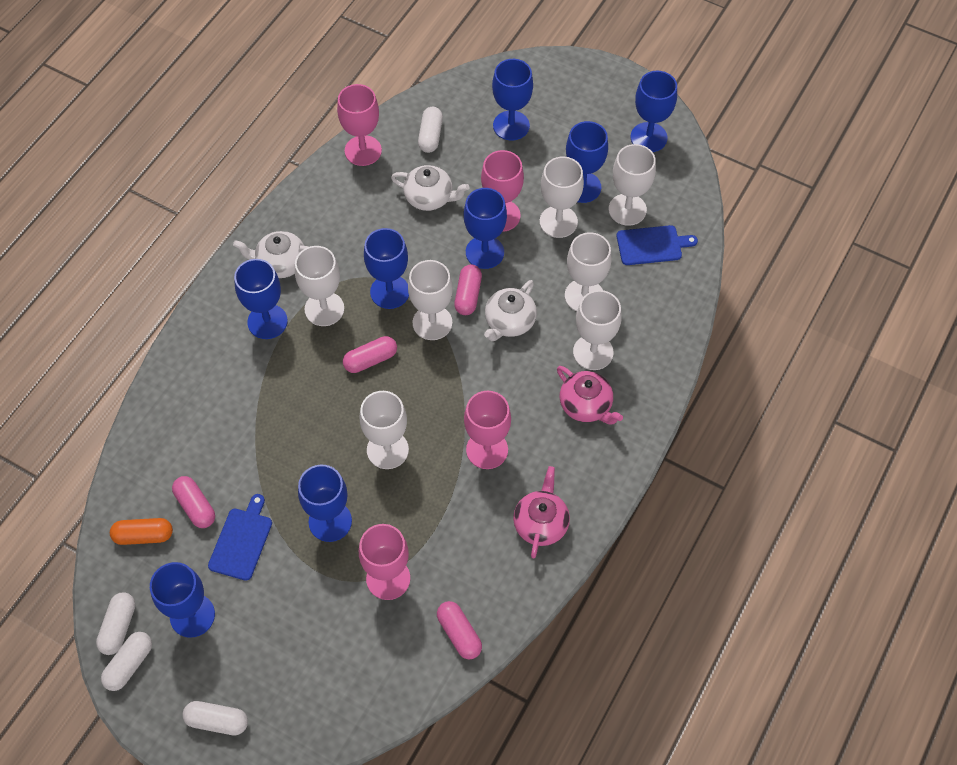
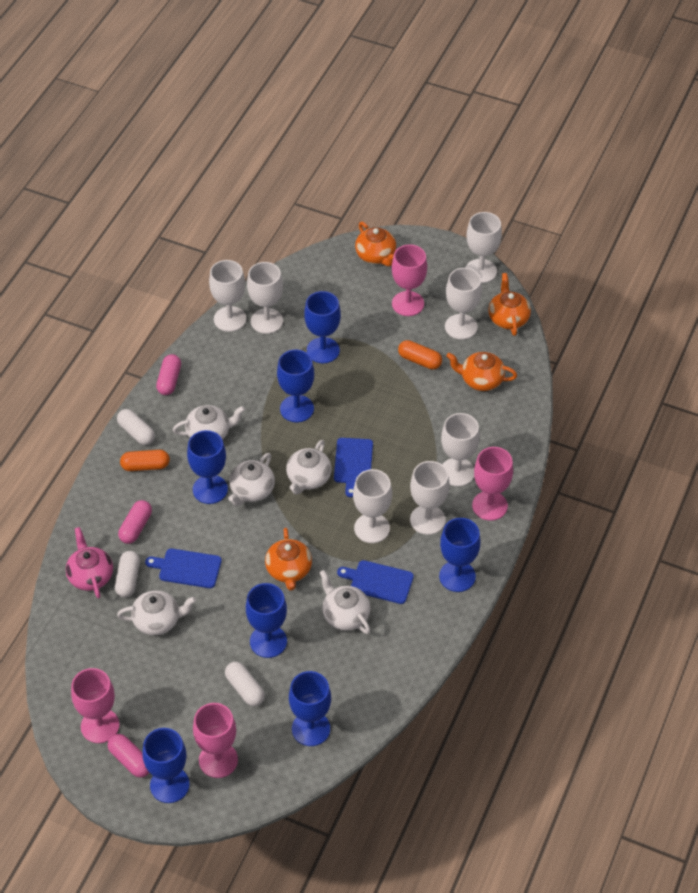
blue cutting board: [208,494,272,581] [616,225,698,265] = 2 -> [145,548,222,588] [334,438,373,497] [337,560,414,604] = 3
blue goblet: [150,562,215,638] [234,259,288,339] [298,465,352,542] [364,228,409,309] [464,188,507,269] [492,59,533,141] [566,121,608,203] [631,71,677,152] = 8 -> [142,728,190,803] [187,430,228,504] [246,583,287,658] [277,350,314,422] [289,671,331,746] [304,291,341,363] [439,518,481,592] = 7
orange capsule: [110,518,173,545] = 1 -> [120,450,170,471] [398,340,442,369] = 2
orange teapot: none = 0 -> [265,528,312,591] [355,222,396,266] [446,352,517,391] [488,273,531,336] = 4
pink capsule: [172,476,215,528] [343,336,397,373] [437,601,482,659] [454,264,482,315] = 4 -> [108,734,149,778] [118,500,152,544] [156,354,181,395] = 3
pink teapot: [513,466,570,559] [557,366,623,424] = 2 -> [66,527,113,598] = 1
white capsule: [96,592,135,655] [101,632,152,691] [182,701,248,735] [418,107,443,153] = 4 -> [115,551,140,598] [117,409,155,445] [225,662,265,706] = 3
white teapot: [233,231,308,278] [391,165,469,211] [484,280,537,341] = 3 -> [117,590,196,635] [173,405,245,440] [229,453,275,506] [286,440,332,495] [319,570,371,634] = 5

